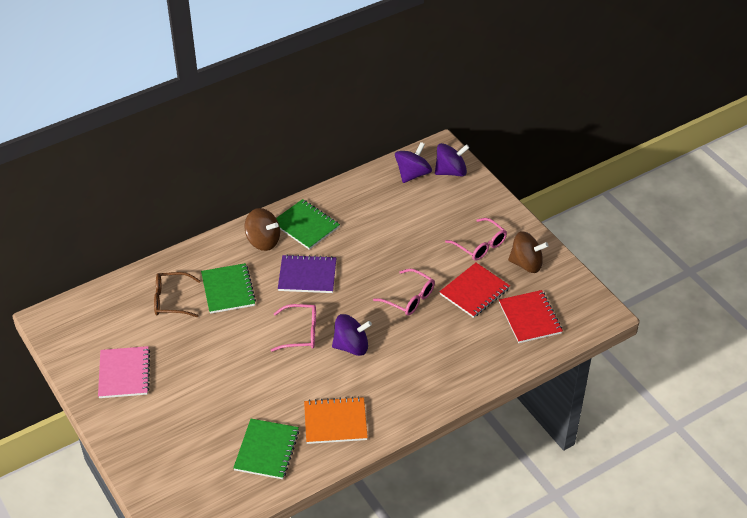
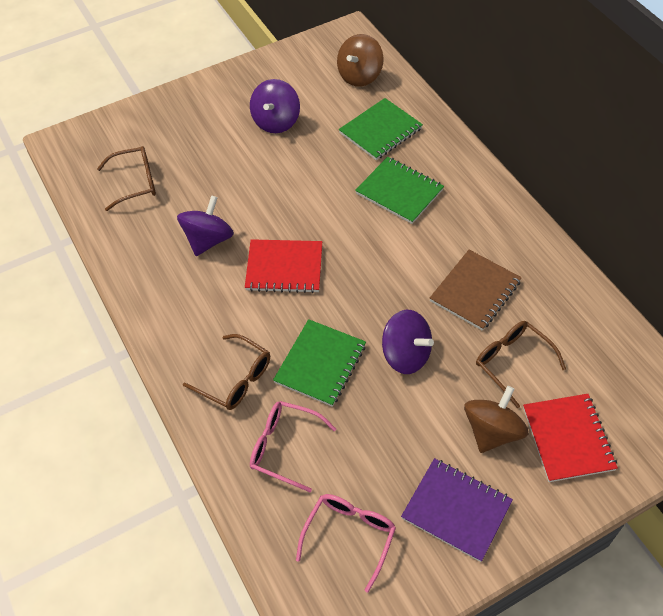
brown glasses: [154,272,200,317] = 1 -> [97,146,156,211] [183,334,270,410] [476,321,566,408] = 3
brown notebook: none = 0 -> [430,250,522,331] = 1
orange notebook: [304,396,368,444] = 1 -> none = 0
pink glasses: [271,304,316,352] [373,269,435,316] [445,218,507,261] = 3 -> [250,401,336,492] [296,494,396,593] = 2
pink notebook: [98,346,150,398] = 1 -> none = 0

